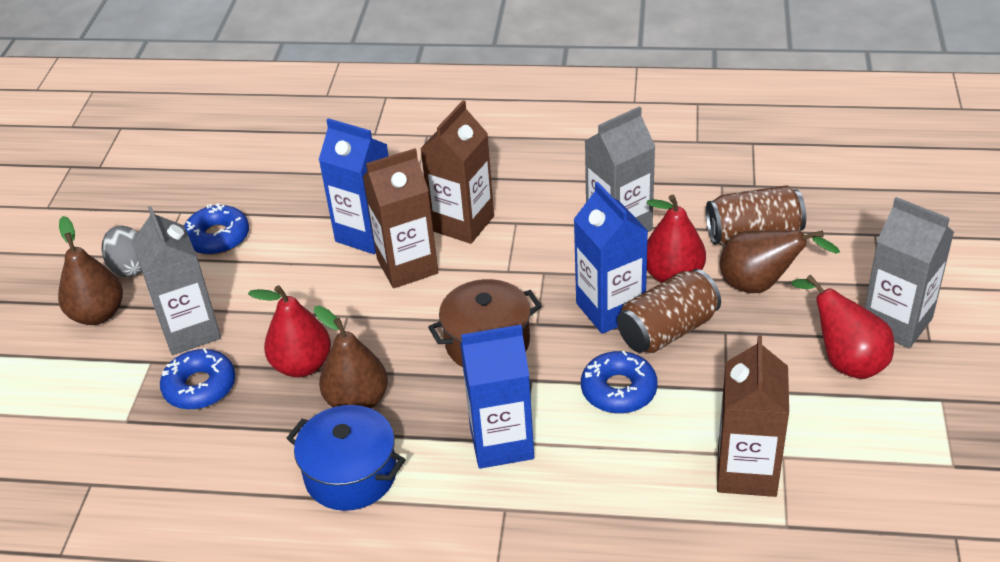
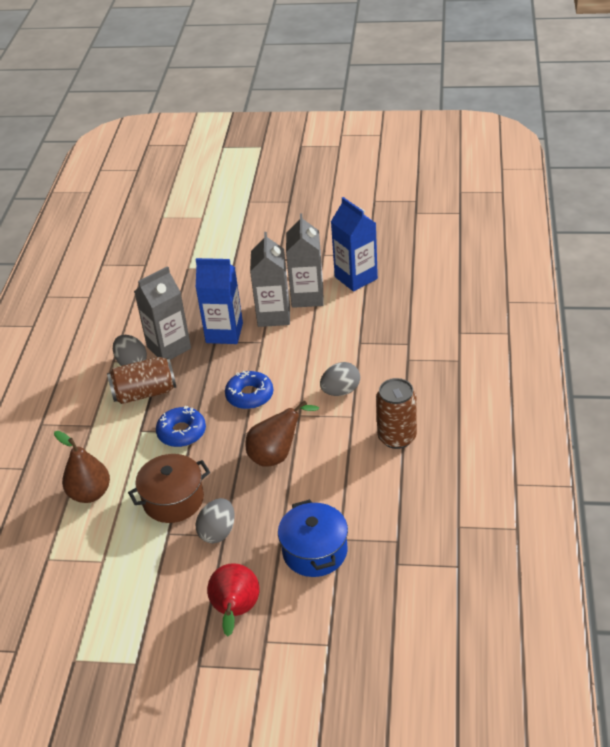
blue carton: [319,118,388,254] [460,324,534,469] [573,182,648,334] = 3 -> [196,258,243,344] [331,197,378,291] = 2
blue donut: [160,348,235,410] [184,203,249,255] [581,351,658,414] = 3 -> [156,406,206,447] [225,371,273,409] = 2
brown carton: [363,148,439,288] [420,100,494,244] [717,335,789,497] = 3 -> none = 0
brown pear: [58,216,123,325] [314,306,388,409] [720,230,840,293] = 3 -> [54,431,110,503] [246,400,319,467] = 2
grey egg: [101,226,142,277] = 1 -> [113,335,147,366] [196,498,235,543] [320,362,360,396] = 3
red pear: [248,285,331,377] [647,195,706,283] [791,275,894,379] = 3 -> [207,563,259,636] = 1

